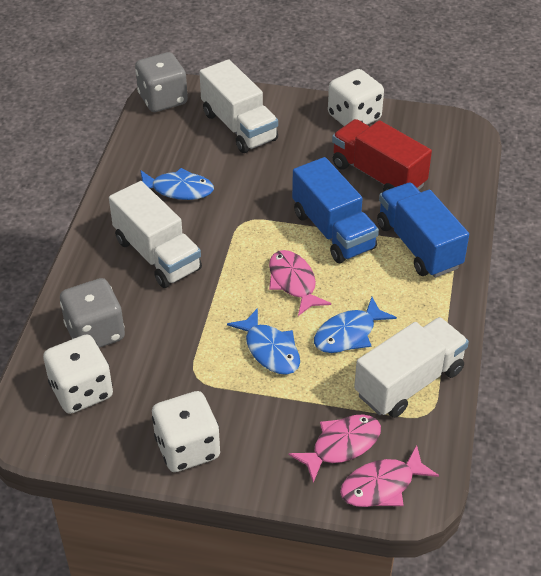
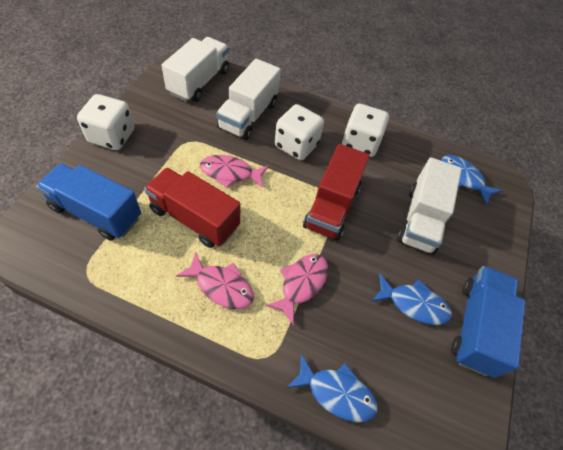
grey dice: [60,278,125,348] [135,52,188,112] = 2 -> none = 0
red truck: [332,119,432,192] = 1 -> [144,168,240,248] [303,144,370,240] = 2

